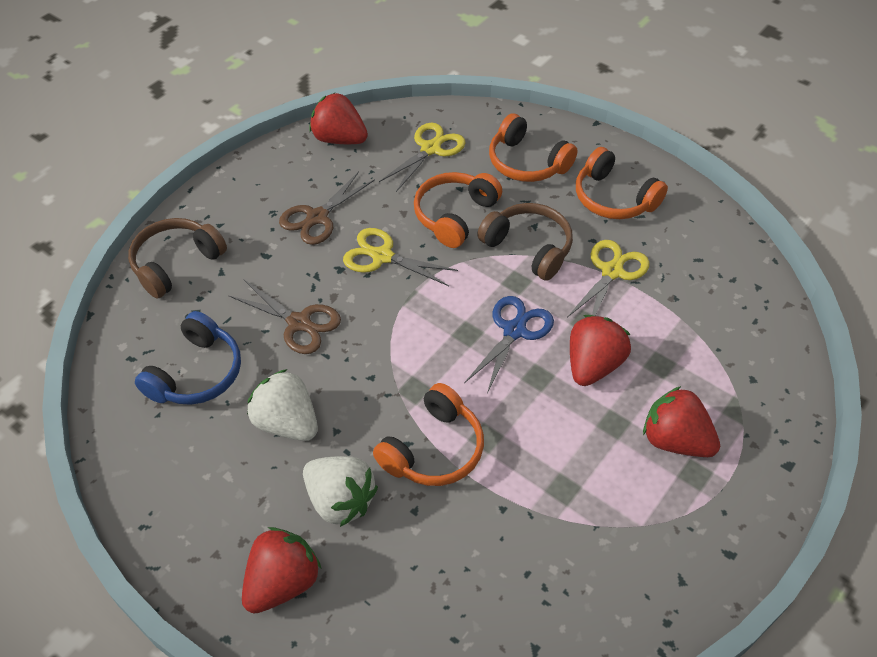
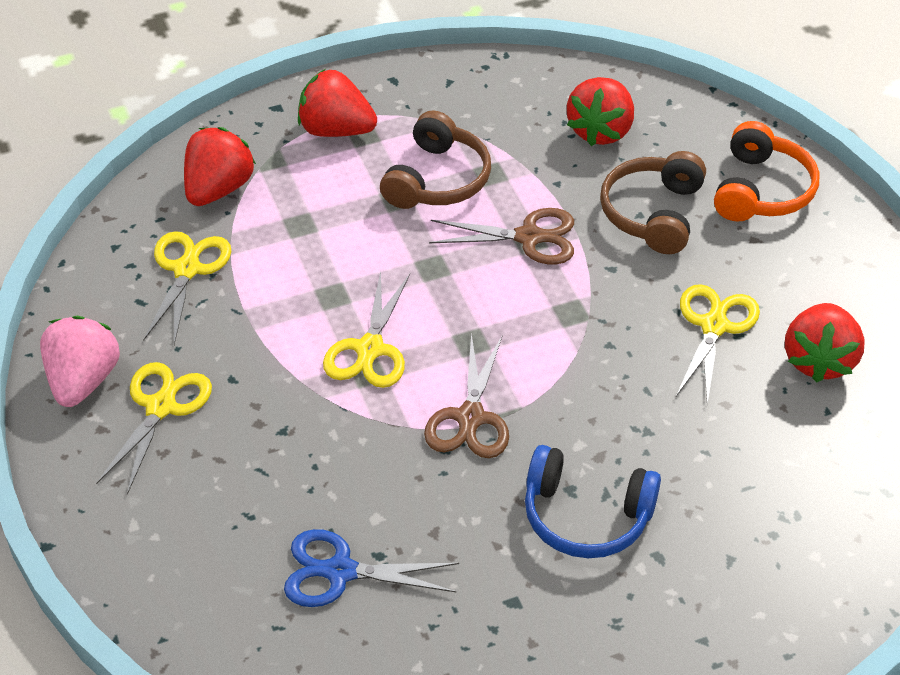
orange headphones: [373,383,484,486] [414,172,502,248] [489,113,578,182] [576,147,668,219] = 4 -> [714,121,820,222] = 1
pink strawberry: none = 0 -> [40,316,120,407] = 1
white strawberry: [247,369,318,441] [303,456,378,527] = 2 -> none = 0
yellow scissors: [343,228,458,286] [379,123,466,192] [568,240,649,317] = 3 -> [96,362,212,495] [143,231,232,345] [323,271,410,388] [676,284,760,405] = 4

